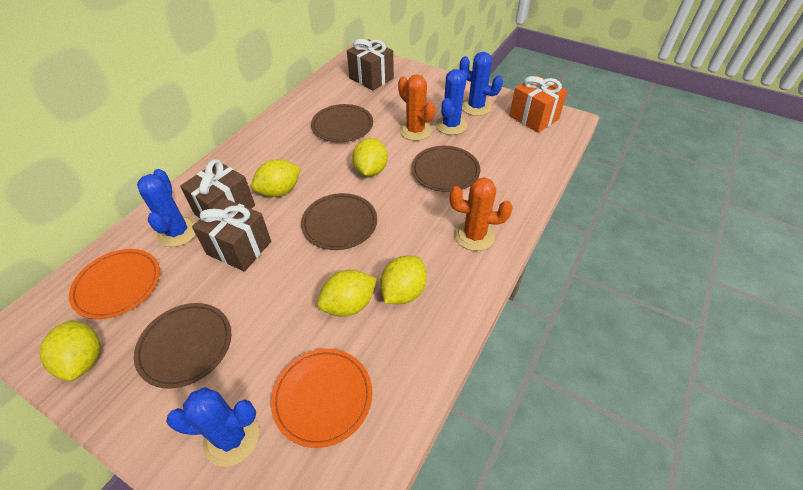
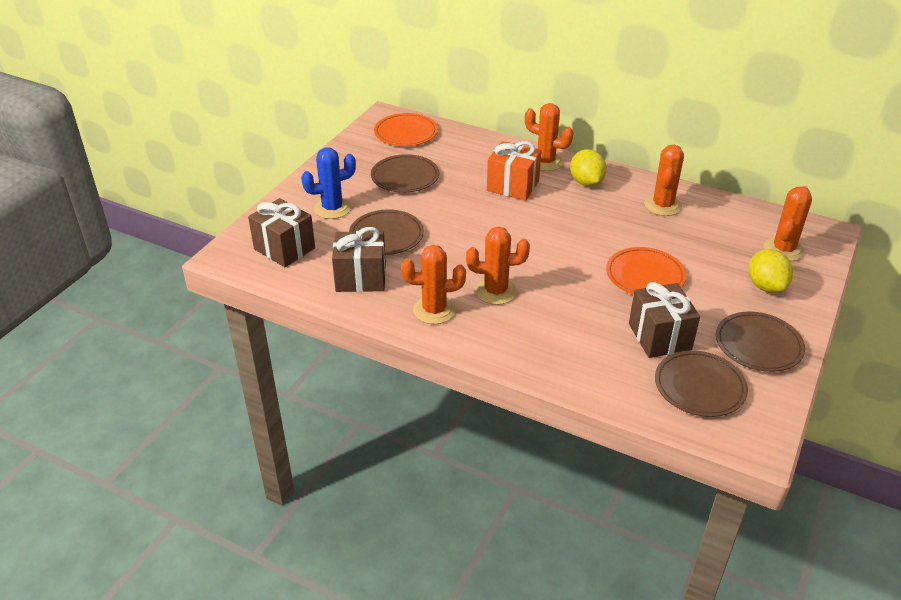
blue cactus: [137,169,196,247] [166,387,259,467] [435,69,467,135] [460,52,503,116] = 4 -> [301,147,356,219] = 1
orange cactus: [398,74,435,141] [449,177,512,251] = 2 -> [401,245,466,324] [466,227,530,305] [525,103,573,171] [644,145,684,216] [763,186,812,261] = 5
yellow lemon: [40,320,101,381] [251,159,301,197] [317,270,377,317] [352,138,388,177] [380,256,427,304] = 5 -> [570,149,607,186] [748,249,793,293] = 2

